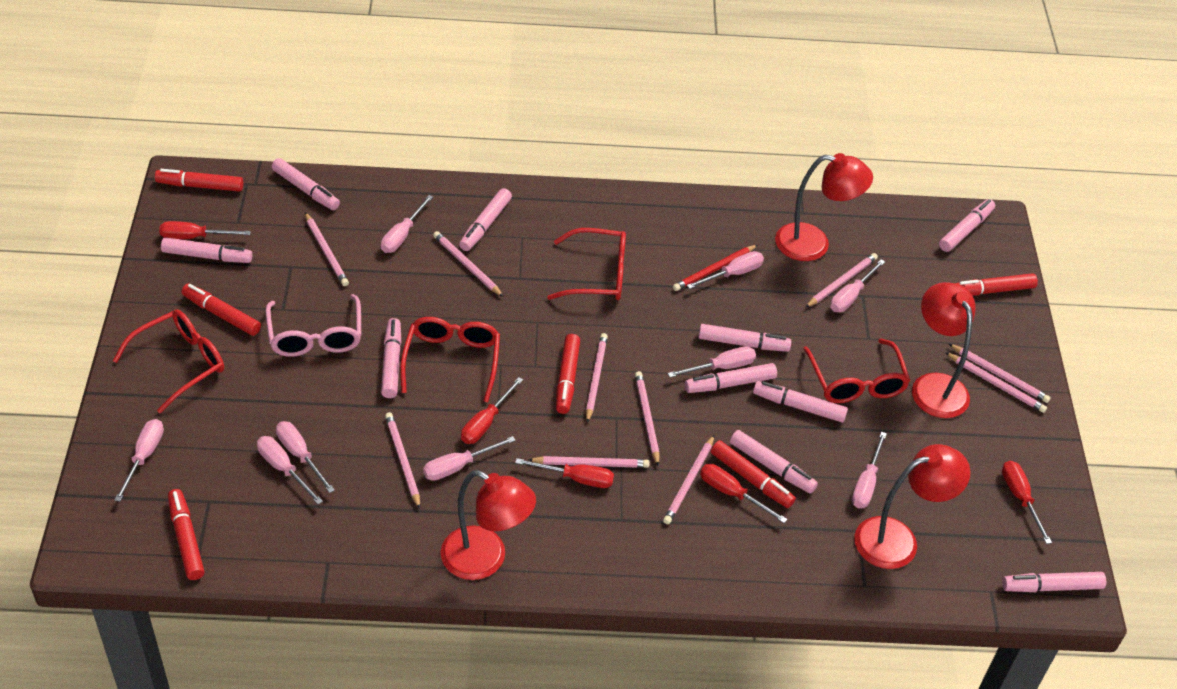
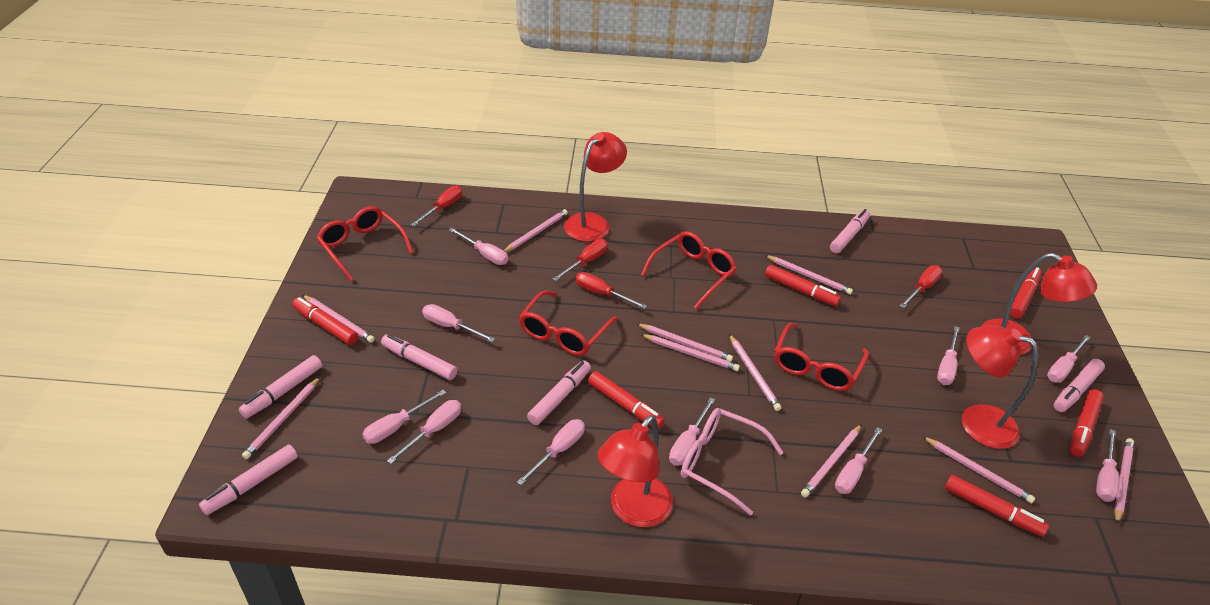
pink marker: [161,237,252,263] [272,158,340,210] [381,318,402,398] [459,188,512,251] [685,363,777,393] [698,324,791,352] [730,430,818,494] [753,381,848,422] [939,199,995,252] [1002,572,1106,592] = 10 -> [199,445,298,515] [239,355,322,419] [381,334,458,380] [527,360,591,425] [830,209,870,253] [1054,359,1105,412] = 6
pink screwdriver: [114,419,164,502] [257,436,323,504] [276,421,335,493] [381,195,433,253] [423,436,516,481] [668,346,756,377] [687,251,764,289] [830,259,885,312] [852,432,887,508] = 9 -> [363,390,446,444] [387,400,461,464] [422,304,495,342] [449,228,508,265] [517,419,585,485] [669,397,715,466] [835,427,882,494] [937,326,960,385] [1047,335,1091,383] [1096,429,1119,502] = 10
red pencil: [673,245,757,291] = 1 -> none = 0
red screwdriver: [159,221,251,239] [461,377,523,444] [515,458,614,488] [700,464,787,523] [1002,461,1052,544] = 5 -> [411,186,463,226] [553,239,608,281] [575,272,647,309] [900,265,942,308] = 4

